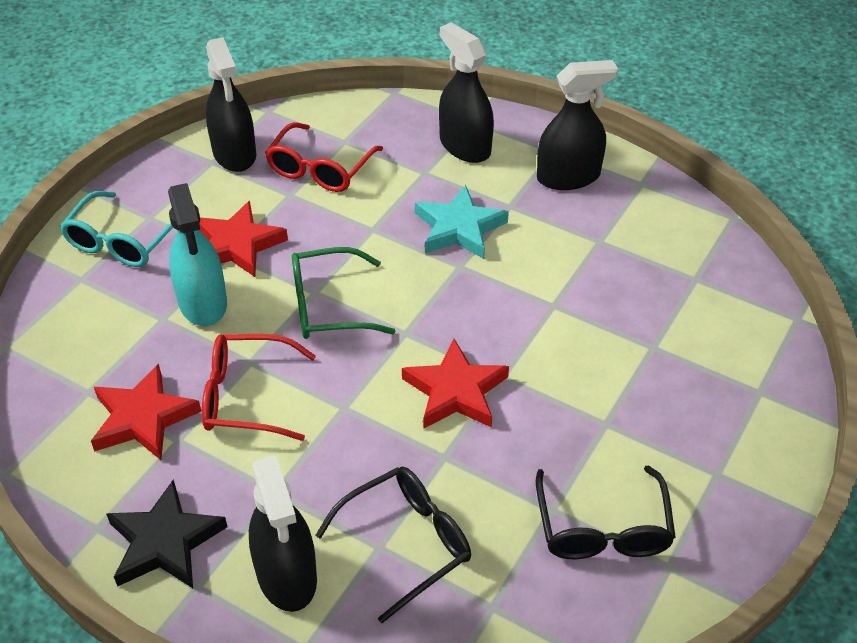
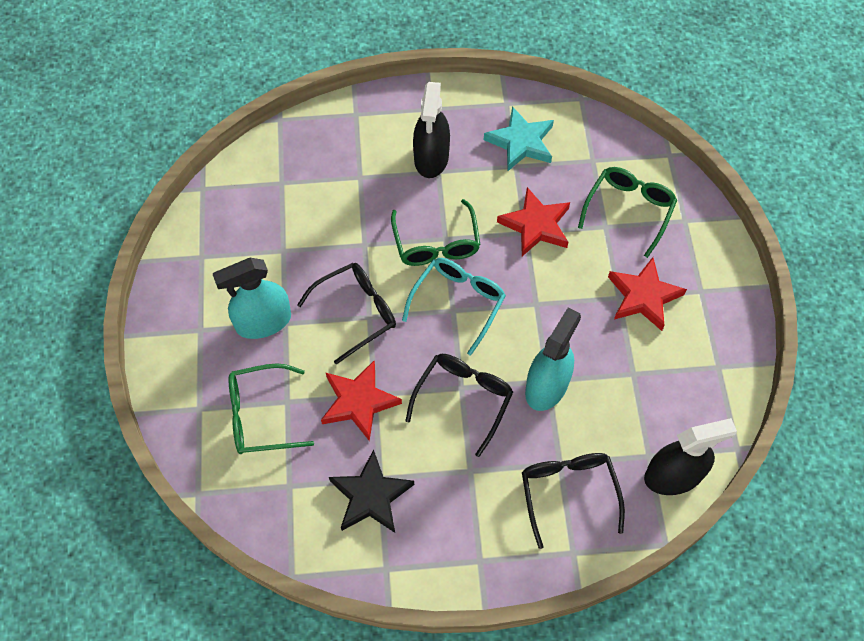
black glasses: [315,467,471,623] [536,466,676,559] = 2 -> [297,263,396,365] [405,354,513,457] [522,453,625,549] = 3
black spray bottle: [206,37,256,172] [249,455,317,612] [439,22,494,163] [537,60,618,190] = 4 -> [413,82,450,178] [644,418,737,495] = 2
green glasses: [292,247,396,339] = 1 -> [229,363,314,454] [391,199,480,266] [578,167,677,258] = 3
red glasses: [202,334,316,441] [265,122,383,192] = 2 -> none = 0
turquoise spray bottle: [168,183,227,326] = 1 -> [213,258,291,339] [525,308,581,411] = 2

